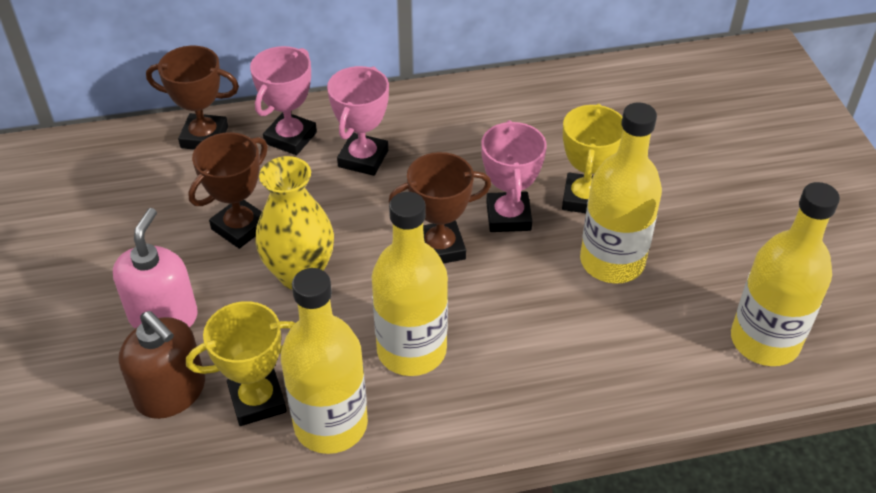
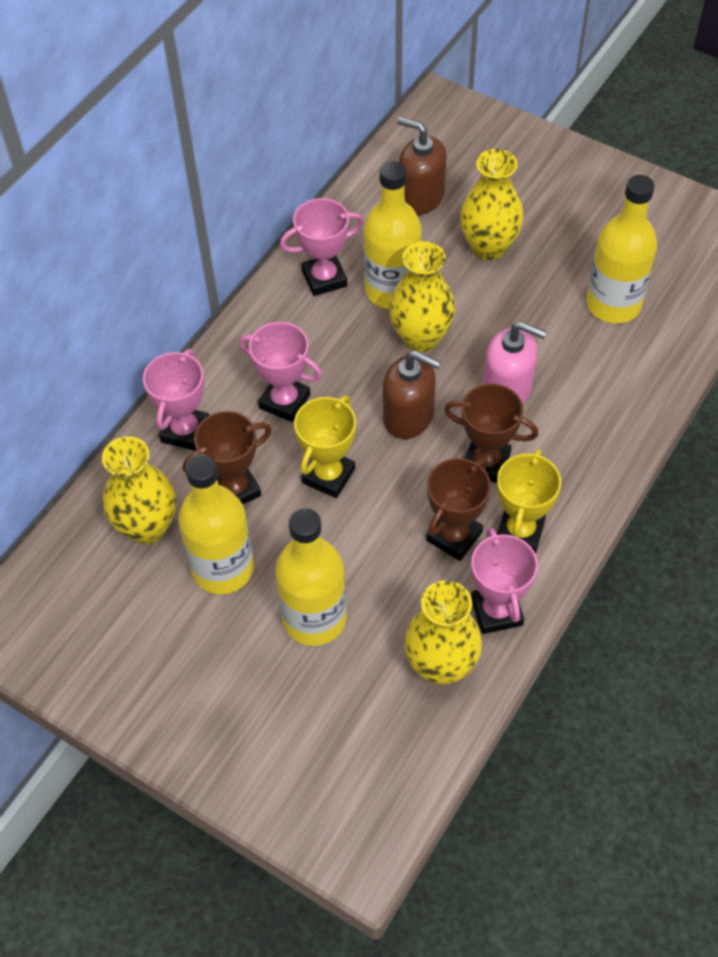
brown soap dispenser: [119,311,205,419] = 1 -> [383,350,441,439] [397,117,446,215] = 2
pink trophy: [250,46,317,155] [327,66,389,176] [481,120,547,232] = 3 -> [143,349,209,451] [239,322,322,422] [280,198,364,296] [471,527,538,634] = 4
yellow vase: [255,156,334,290] = 1 -> [102,436,176,544] [389,241,455,352] [404,580,482,685] [460,149,524,260] = 4

